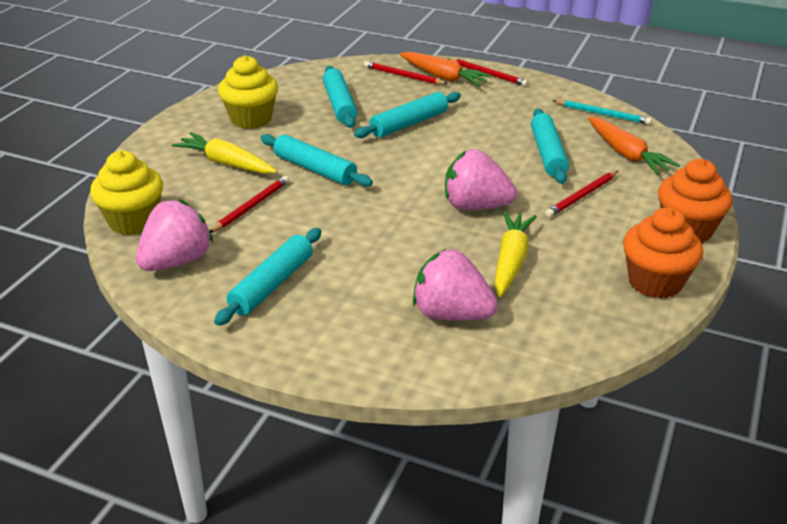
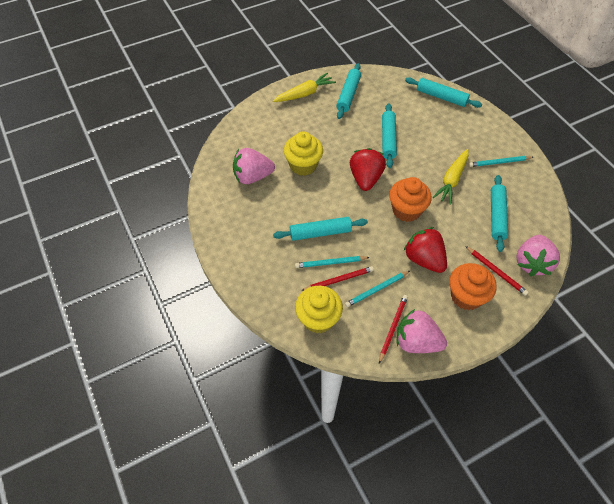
orange carrot: [400,52,493,86] [588,117,680,175] = 2 -> none = 0
red pencil: [210,176,289,233] [364,61,448,85] [449,59,528,86] [545,171,618,217] = 4 -> [301,266,374,291] [379,295,408,364] [466,246,529,296] = 3
red strawberry: none = 0 -> [350,148,386,191] [404,227,447,273] = 2
turquoise pencil: [552,100,652,125] = 1 -> [295,256,370,268] [345,271,410,307] [469,156,533,167] = 3

